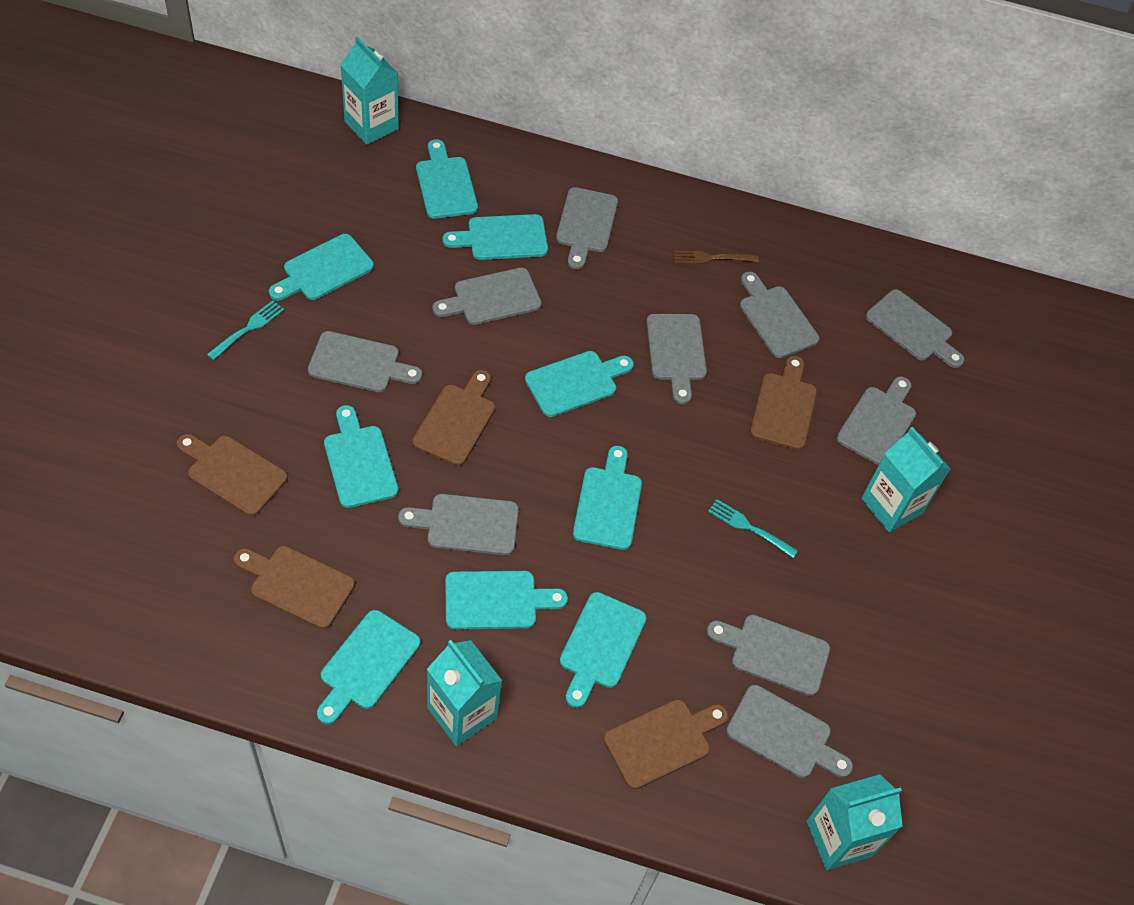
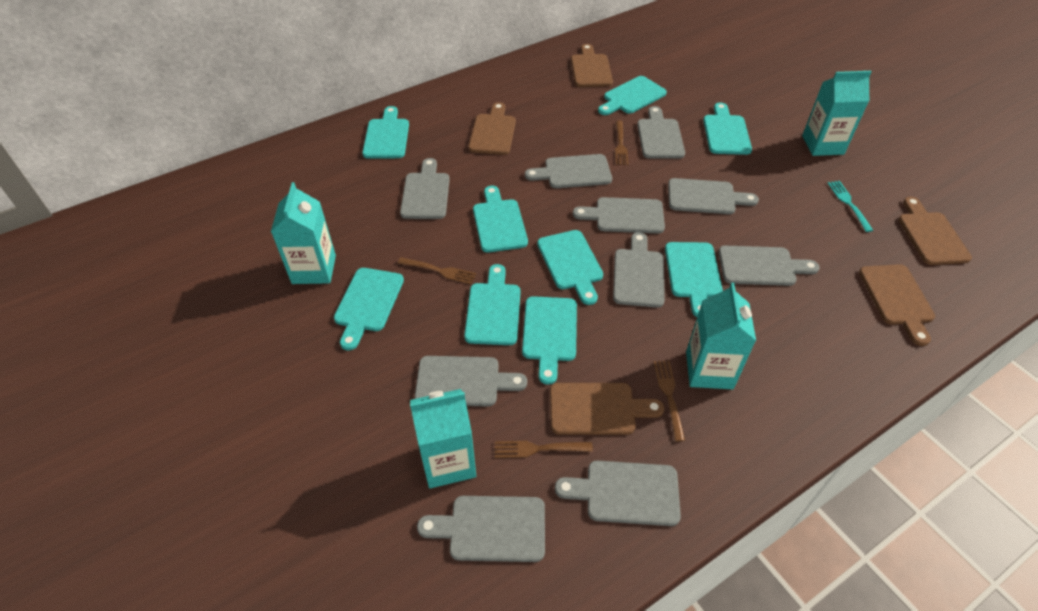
brown fork: [674,251,759,264] = 1 -> [397,257,476,285] [495,441,593,458] [615,120,629,165] [653,361,685,442] = 4
turquoise fork: [207,300,284,360] [708,499,798,558] = 2 -> [828,181,873,232] = 1

